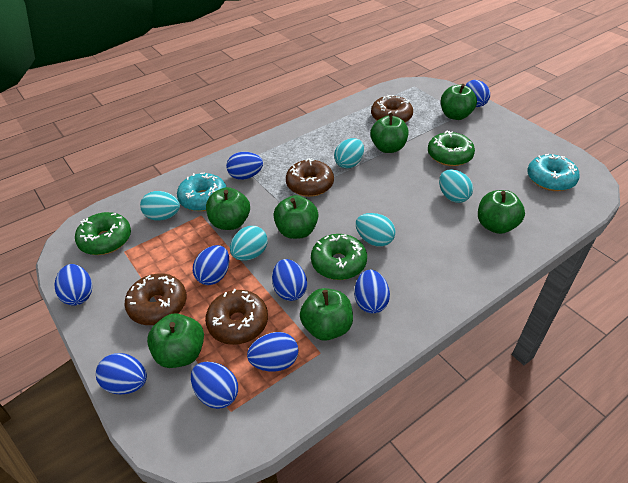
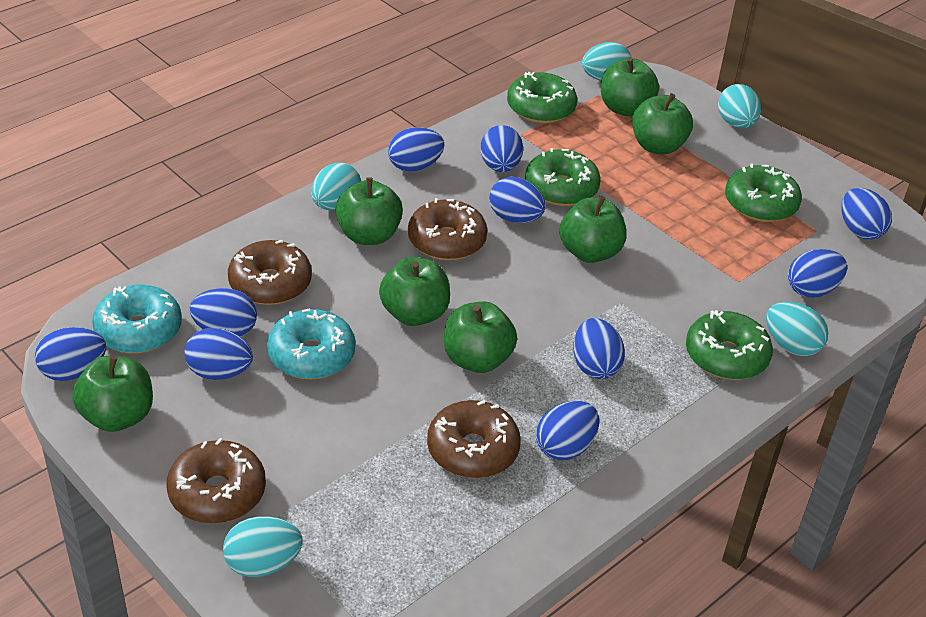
blue egg: [55,264,92,306] [96,353,147,394] [191,362,238,409] [193,245,229,285] [226,152,263,180] [247,332,298,371] [272,259,307,301] [354,270,390,314] [465,80,490,107] = 9 -> [35,327,106,381] [184,328,253,380] [190,288,257,337] [388,127,444,172] [480,125,523,172] [489,177,545,223] [536,401,599,461] [573,318,625,379] [788,249,847,298] [842,188,892,240] = 10
green donut: [75,212,131,255] [311,234,367,280] [428,131,475,166] = 3 -> [507,72,577,124] [525,148,601,206] [686,310,773,380] [725,164,802,222] = 4

